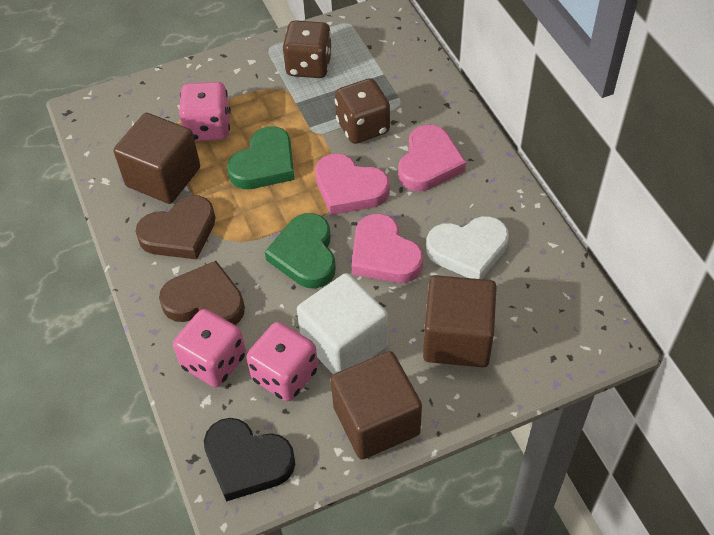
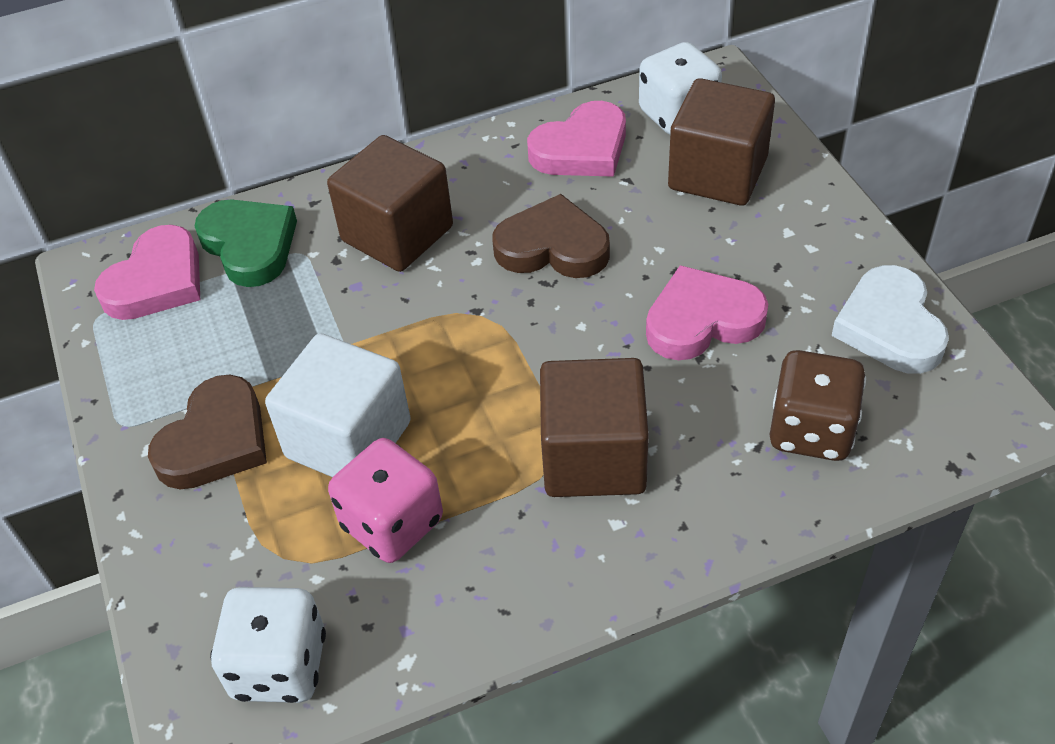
black heart: [204,418,295,501] = 1 -> none = 0
brown dice: [283,20,332,78] [335,78,390,144] = 2 -> [769,350,866,461] = 1
green heart: [227,126,295,189] [265,213,336,288] = 2 -> [194,200,297,287] = 1
pink dice: [173,309,246,387] [179,82,231,141] [246,322,318,401] = 3 -> [328,438,443,563] = 1
white dice: none = 0 -> [210,587,326,703] [639,42,722,135] = 2

